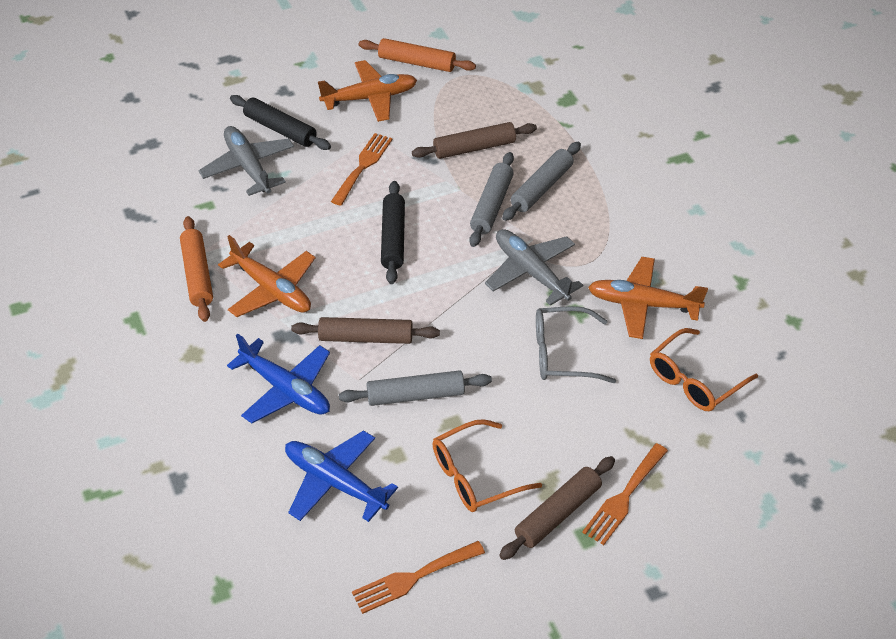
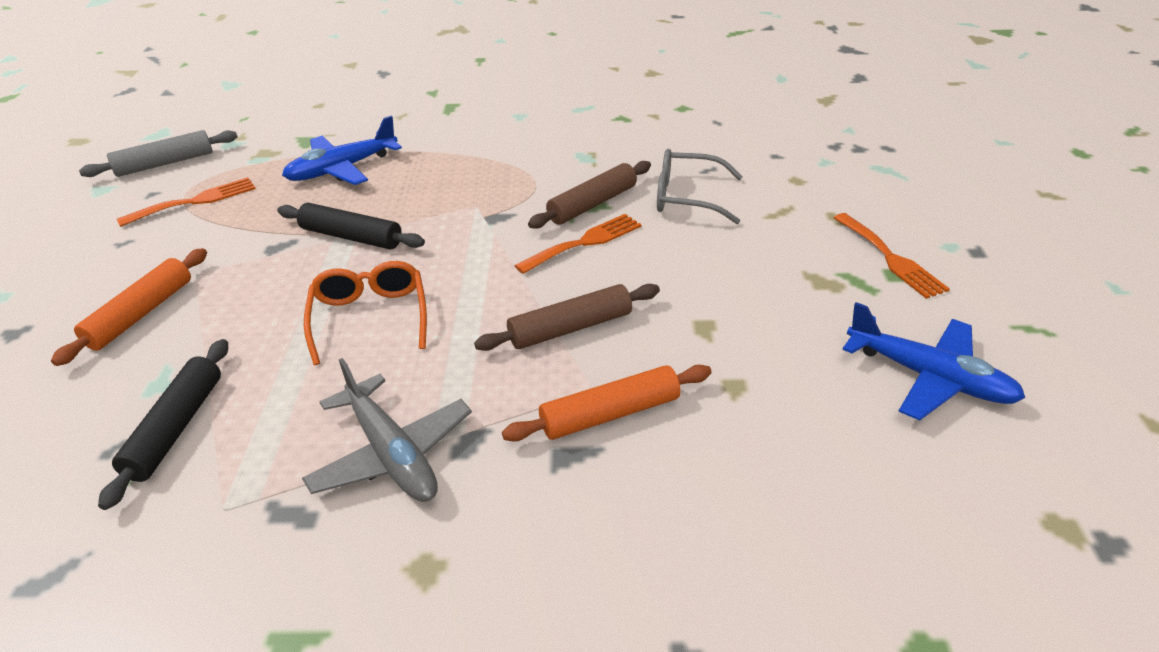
brown rolling pin: [291,317,440,344] [412,122,537,159] [499,456,615,560] = 3 -> [474,284,660,351] [528,161,651,229] = 2
grey plane: [198,126,294,196] [485,229,583,306] = 2 -> [302,358,472,502] = 1
grey rolling pin: [339,370,492,406] [469,152,514,247] [502,142,581,221] = 3 -> [79,130,238,177] = 1
orange glasses: [432,419,542,512] [650,328,758,411] = 2 -> [304,261,427,365] = 1
orange plane: [218,235,316,317] [318,60,417,122] [588,257,708,339] = 3 -> none = 0

